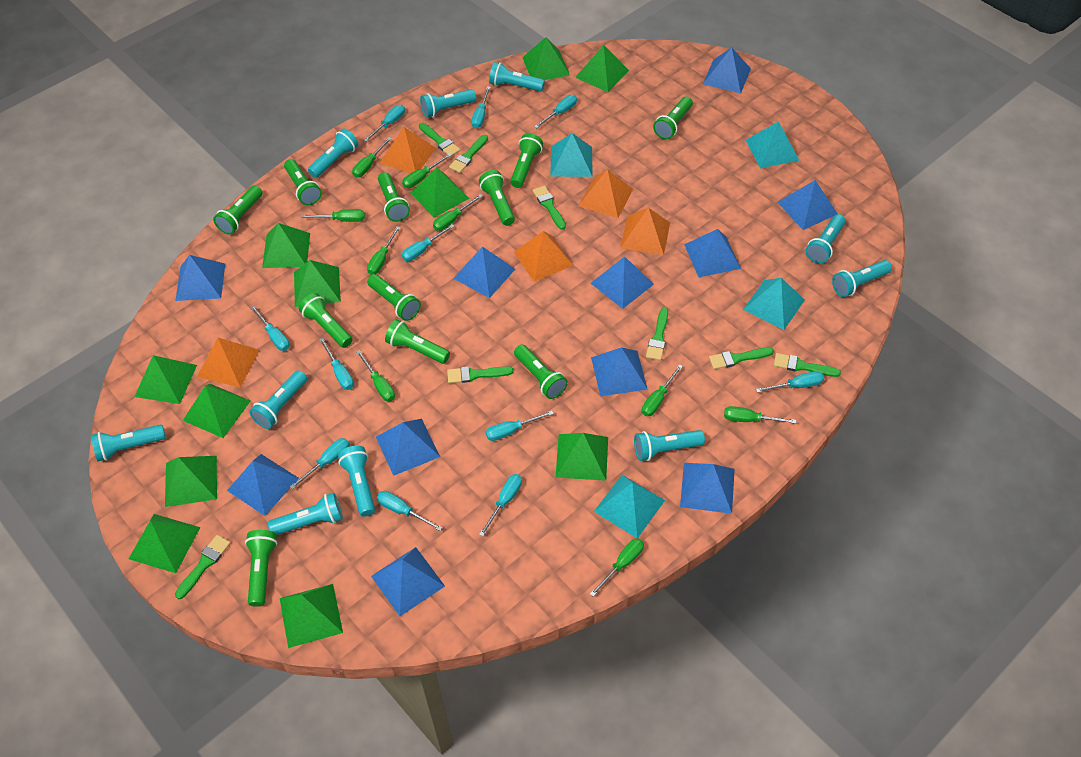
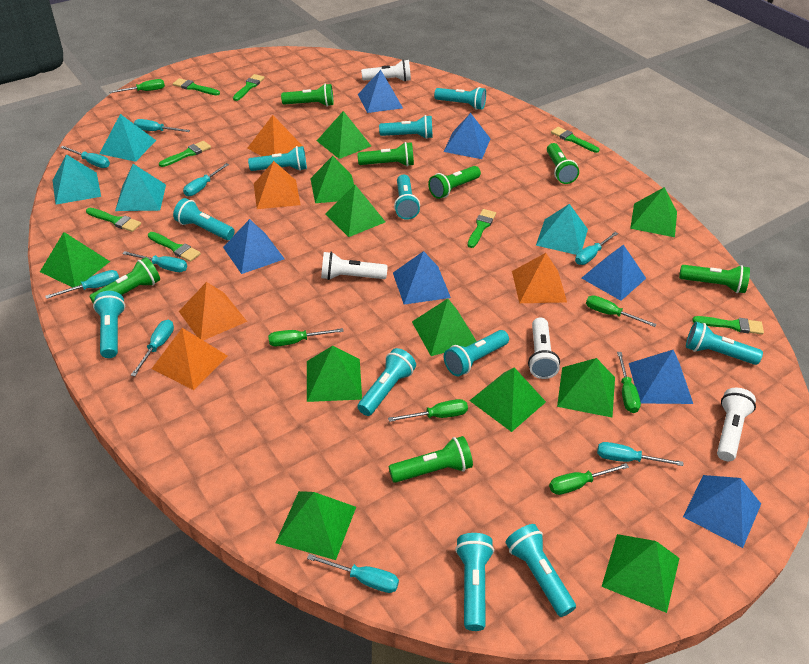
blue pyramid: [175,255,225,301] [227,454,299,516] [371,547,445,616] [376,419,440,476] [453,246,515,298] [591,256,654,309] [591,347,648,396] [680,463,735,514] [684,229,741,277] [703,47,751,94] [777,180,838,230] = 11 -> [223,219,285,274] [358,70,403,113] [393,251,451,305] [443,113,491,159] [582,244,646,301] [629,350,693,404] [683,475,761,548] = 7
green flashlight: [213,185,262,235] [245,530,277,607] [284,159,322,205] [299,293,353,348] [367,274,421,321] [378,172,410,222] [385,319,450,364] [479,170,515,226] [510,133,543,188] [514,345,568,399] [653,96,693,140] = 11 -> [89,257,160,303] [281,84,333,107] [357,142,414,167] [389,436,473,483] [428,166,481,199] [547,143,579,184] [679,265,750,293] = 7
green screwdriver: [301,209,365,222] [352,137,392,177] [356,350,395,401] [367,227,400,275] [402,154,452,188] [433,194,483,231] [590,538,644,597] [642,364,683,416] [724,406,796,424] = 9 -> [109,79,165,93] [268,328,344,346] [388,399,468,422] [549,463,629,495] [586,295,656,327] [617,352,641,413] = 6
turquoise flashlight: [91,425,166,461] [250,370,307,429] [268,493,343,535] [308,129,359,178] [338,445,375,516] [420,89,477,118] [489,62,545,92] [634,430,705,461] [805,214,846,264] [832,260,892,297] = 10 -> [93,291,125,358] [173,198,235,240] [248,146,307,171] [358,348,416,416] [379,115,433,139] [394,174,420,220] [434,87,486,110] [444,330,509,376] [455,533,494,631] [505,524,576,617] [686,322,763,365] = 11
turquoise screwdriver: [250,305,290,351] [290,438,350,489] [319,338,354,390] [364,105,405,142] [377,491,443,531] [402,224,454,261] [471,86,491,128] [479,474,522,536] [486,411,554,441] [534,95,577,128] [756,371,824,393] = 11 -> [45,270,119,299] [60,146,110,168] [122,251,187,272] [131,320,174,376] [134,119,190,132] [183,163,229,196] [307,554,399,593] [575,232,618,265] [597,442,684,466] = 9
white flashlight: none = 0 -> [321,252,388,280] [361,60,411,82] [528,317,560,379] [717,388,756,461] = 4

